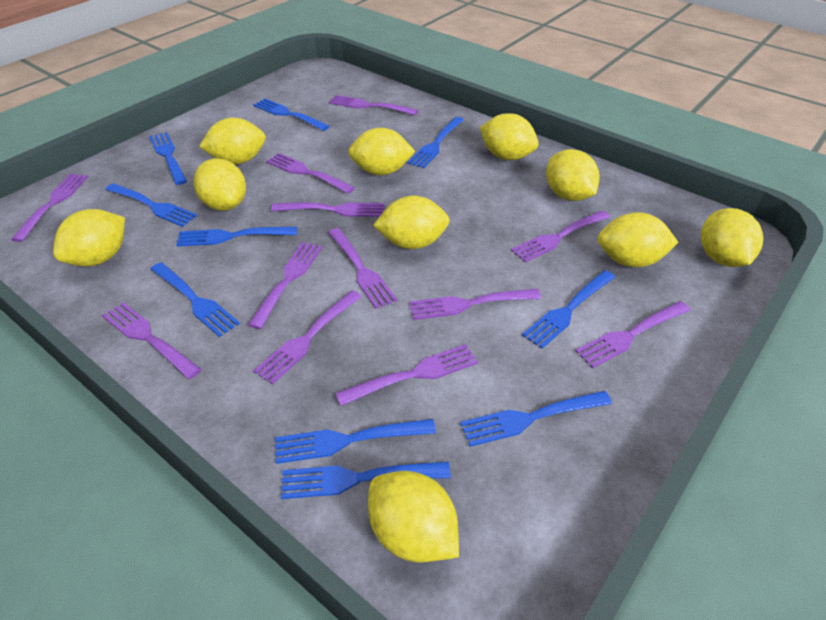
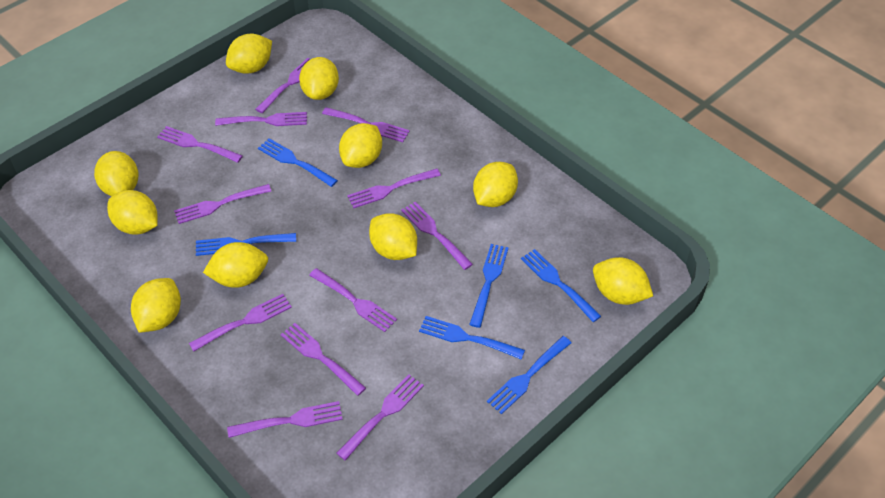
blue fork: [105,183,197,227] [149,132,187,185] [150,262,240,337] [176,227,297,247] [253,98,330,131] [275,419,436,464] [281,462,451,499] [408,117,464,168] [460,391,612,447] [522,270,615,349] = 10 -> [196,233,296,256] [258,138,338,187] [419,316,525,360] [469,244,509,328] [487,336,571,414] [521,249,601,322] = 6

